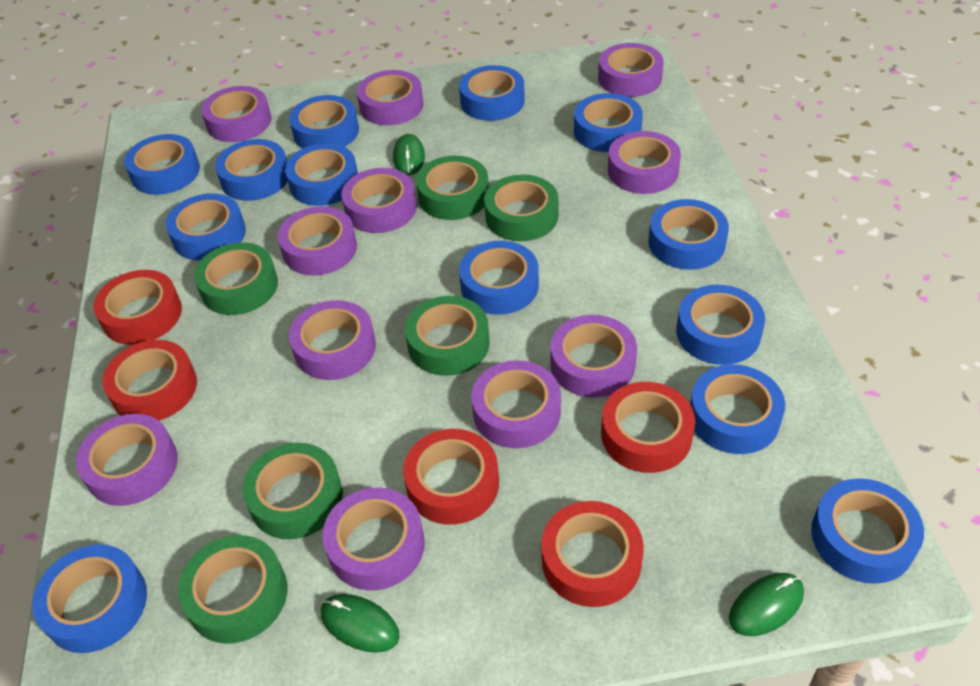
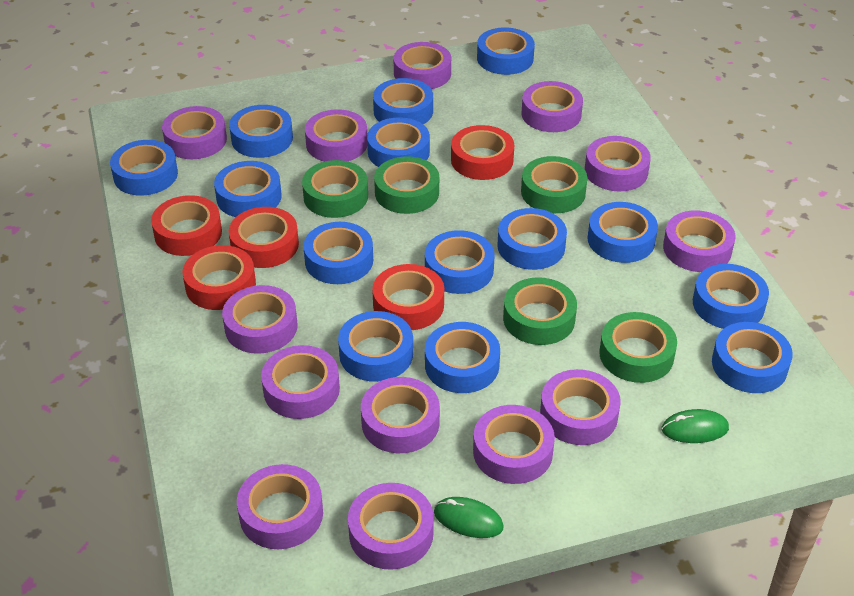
blue tape: [32,544,147,653] [124,134,200,195] [166,193,246,260] [215,139,288,201] [285,143,358,206] [289,95,359,149] [459,65,525,121] [459,241,539,315] [574,93,643,152] [648,199,729,270] [676,285,765,365] [690,365,785,454] [811,478,924,584] = 13 -> [110,140,178,196] [214,161,282,217] [229,105,293,158] [303,222,373,284] [338,311,413,382] [367,117,430,167] [373,78,433,124] [425,230,495,294] [425,322,500,393] [477,27,535,75] [498,208,567,270] [587,202,658,263] [693,264,769,329] [712,322,793,393] = 14
green mouse: [321,594,400,653] [393,134,425,176] [729,573,804,636] = 3 -> [434,497,504,538] [662,409,729,443] = 2
green tape: [178,535,287,644] [194,243,278,315] [242,443,342,539] [405,296,490,376] [416,156,489,220] [484,175,559,241] = 6 -> [302,160,368,218] [374,156,439,214] [503,277,577,345] [521,156,587,213] [599,312,677,383] = 5
purple tape: [76,414,178,506] [201,86,271,142] [278,206,357,275] [289,300,376,380] [322,488,425,590] [341,168,417,233] [357,70,424,125] [471,360,561,448] [550,315,637,398] [598,43,664,97] [608,131,681,194] = 11 -> [162,106,227,159] [222,285,298,354] [237,464,323,549] [261,345,340,419] [305,109,367,162] [348,483,434,570] [361,377,440,453] [394,42,451,89] [473,405,555,484] [521,81,583,132] [540,369,621,445] [585,136,651,191] [663,210,735,272] = 13

